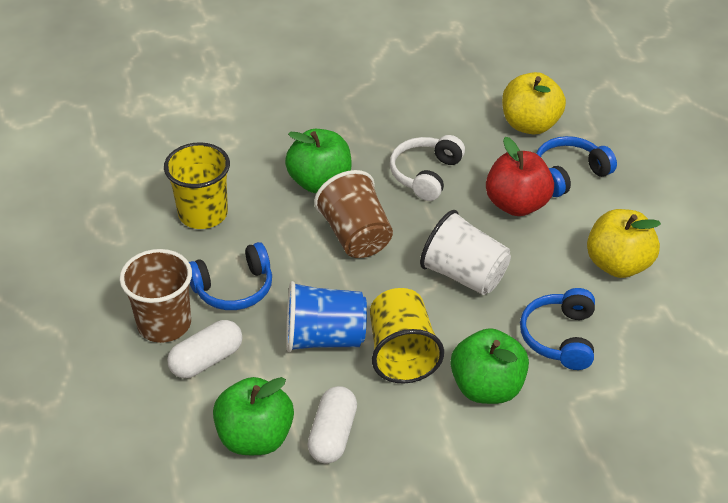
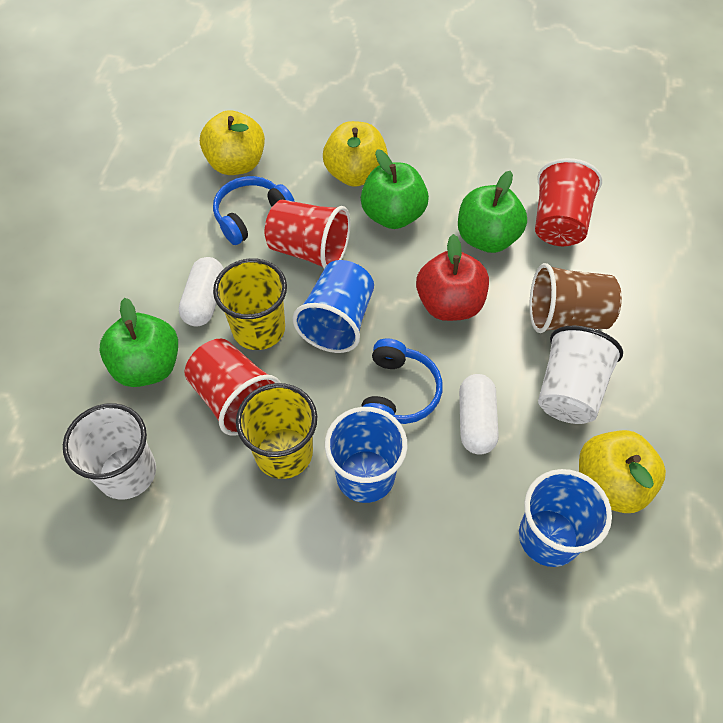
blue cup: [286,281,367,352] = 1 -> [293,260,374,353] [325,407,407,503] [519,469,612,567] = 3
blue headphones: [189,242,272,310] [520,288,595,370] [536,136,617,197] = 3 -> [213,176,295,245] [361,338,442,424] = 2
brown cup: [120,249,192,343] [314,170,393,258] = 2 -> [530,263,622,333] = 1
red cup: none = 0 -> [185,339,281,436] [265,200,351,269] [535,158,602,246] = 3
white cup: [420,210,511,295] = 1 -> [63,403,156,500] [538,325,623,424] = 2
white headphones: [390,135,465,201] = 1 -> none = 0
yellow apple: [502,72,566,134] [587,209,661,278] = 2 -> [200,110,265,175] [323,121,388,187] [579,430,666,513] = 3

